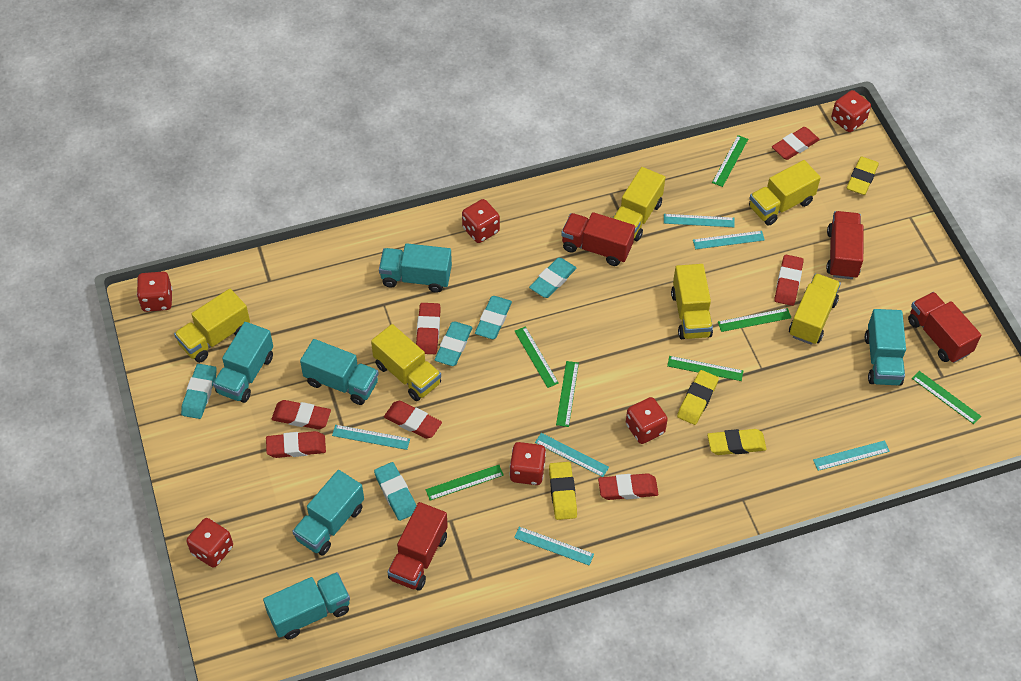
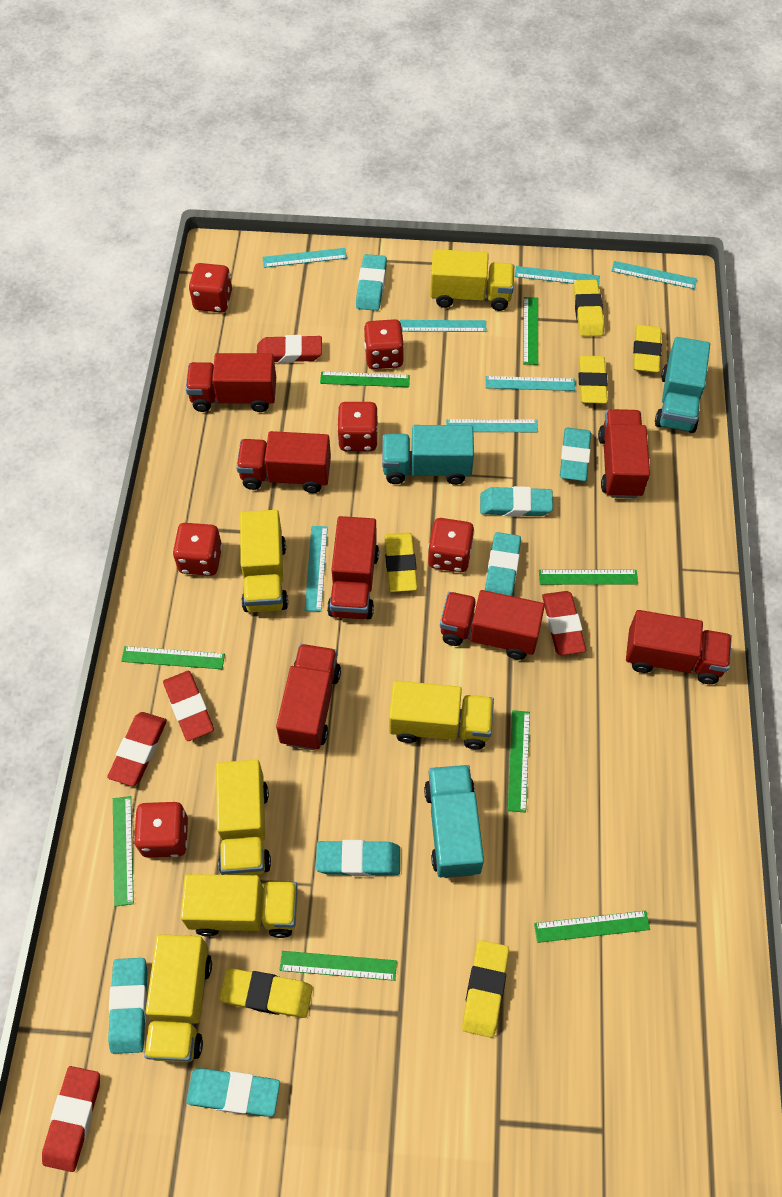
green ruler: [425,465,504,501] [515,326,559,388] [556,361,579,427] [667,356,743,381] [712,135,748,187] [718,308,791,332] [912,371,981,424] = 7 -> [113,796,134,906] [121,646,225,669] [280,951,397,981] [320,372,410,387] [508,710,530,813] [523,297,538,365] [534,911,650,943] [539,570,638,585] = 8
red eraser: [266,431,326,458] [272,400,331,430] [384,401,442,439] [416,303,440,354] [598,473,658,500] [772,127,820,160] [774,255,804,306] = 7 -> [42,1066,100,1172] [107,712,167,786] [163,671,214,741] [257,335,322,363] [542,591,586,655] = 5
red truck: [388,502,448,591] [561,212,635,266] [826,211,863,279] [908,292,981,363] = 4 -> [186,353,276,412] [236,431,331,493] [276,644,341,750] [327,516,379,619] [440,590,545,660] [598,409,650,498] [626,610,732,684] = 7
turquoise eraser: [181,364,217,419] [374,462,416,521] [435,321,472,366] [475,296,512,339] [529,258,576,298] = 5 -> [108,958,148,1054] [186,1068,280,1117] [316,840,400,876] [356,254,387,311] [480,486,553,517] [485,532,521,596] [560,428,591,481] = 7
turquoise ruler: [332,425,410,450] [514,527,594,566] [535,433,609,477] [664,214,735,227] [693,231,765,249] [813,440,890,471] = 6 -> [262,248,347,268] [305,526,328,612] [400,320,487,332] [446,419,538,432] [485,376,575,391] [514,266,600,286] [611,261,697,289] = 7
turquoise truck: [213,322,273,403] [263,572,350,639] [292,470,364,555] [300,339,379,405] [379,243,452,293] [865,309,906,386] = 6 -> [382,425,474,485] [424,765,484,878] [655,337,710,433] = 3
yellow eraser: [549,462,577,520] [677,370,719,425] [707,429,767,455] [847,157,879,195] = 4 -> [220,968,313,1018] [385,532,418,592] [462,940,509,1038] [574,280,604,337] [578,355,608,404] [633,325,662,373] = 6

